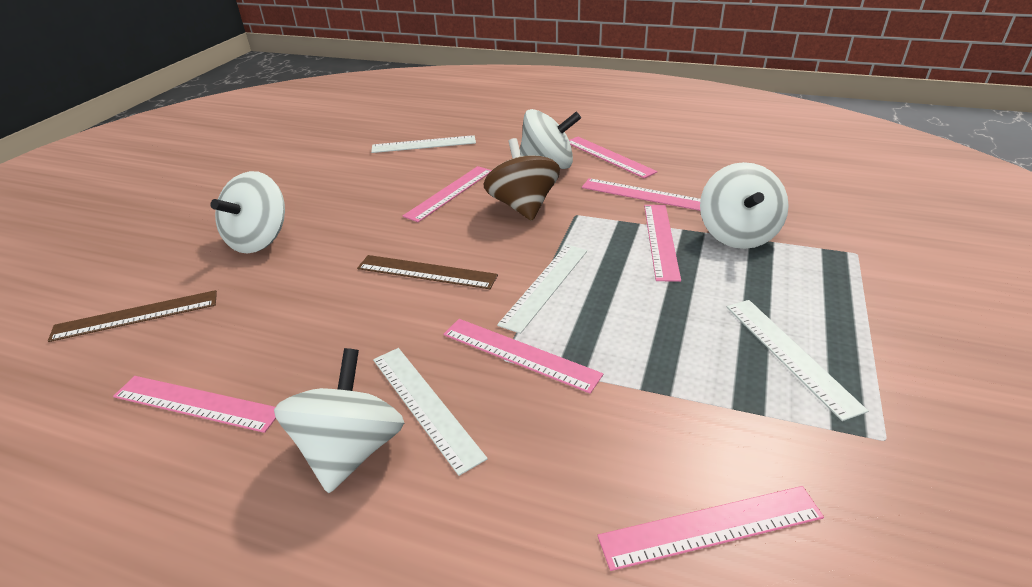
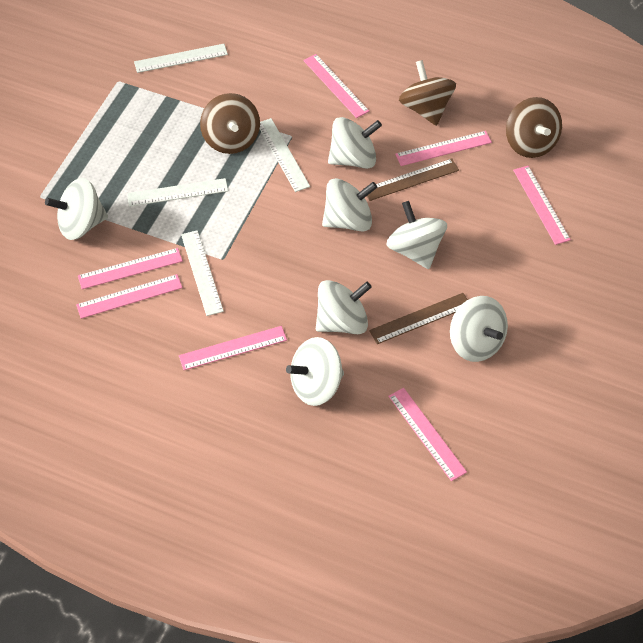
brown spinning top: [484,138,560,221] = 1 -> [200,93,260,154] [399,60,456,126] [506,97,562,158] = 3
white spinning top: [210,171,285,253] [274,348,404,493] [520,109,581,169] [700,162,789,249] = 4 -> [45,178,108,240] [286,337,344,406] [316,280,372,334] [322,178,377,232] [328,117,382,169] [386,201,447,269] [450,296,508,362] = 7

